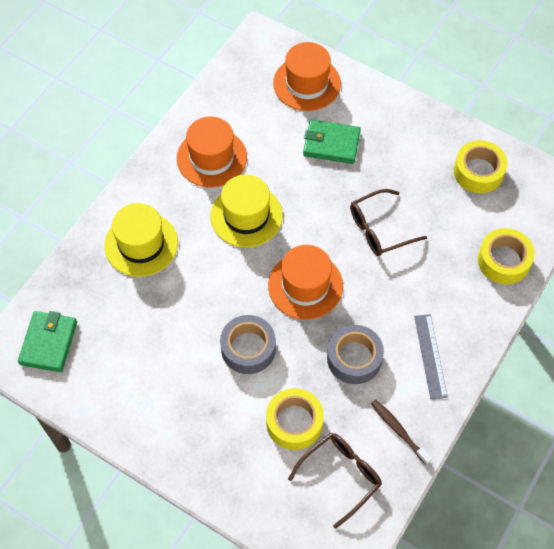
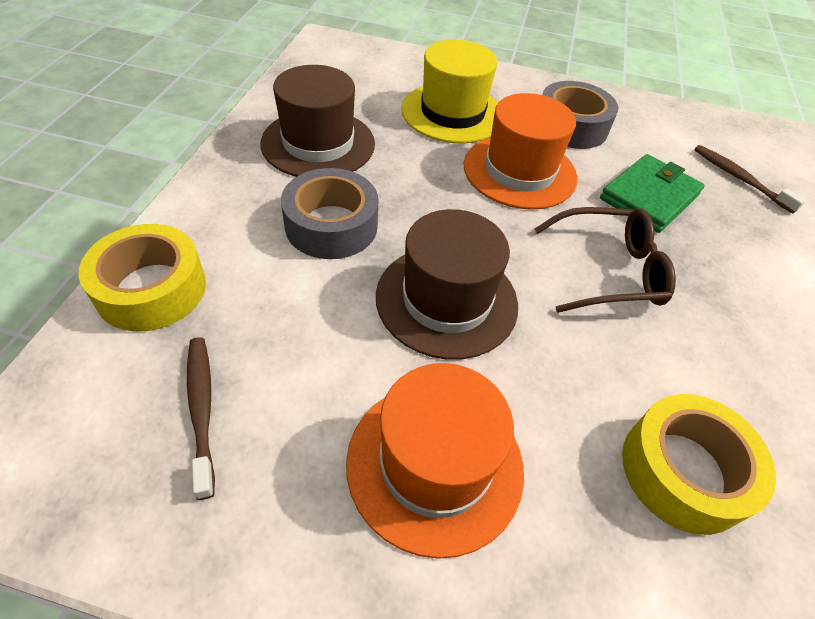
brown glasses: [288,433,382,529] [350,189,427,256] = 2 -> [534,207,676,313] = 1
brown hat: none = 0 -> [260,65,375,177] [376,209,518,360] = 2
brown toothbrush: [371,399,432,465] = 1 -> [187,337,215,500] [694,145,806,214] = 2
green wallet: [18,311,77,372] [303,120,361,164] = 2 -> [600,154,705,233] = 1
grey ruler: [414,314,448,400] = 1 -> none = 0
orange hat: [177,116,247,188] [268,245,343,320] [273,42,341,111] = 3 -> [346,363,524,559] [464,93,577,210] = 2
yellow hat: [104,203,178,277] [210,175,283,247] = 2 -> [401,40,498,143] = 1
yellow tape: [266,388,324,450] [454,140,508,193] [478,228,535,284] = 3 -> [78,224,206,332] [622,394,776,535] = 2

